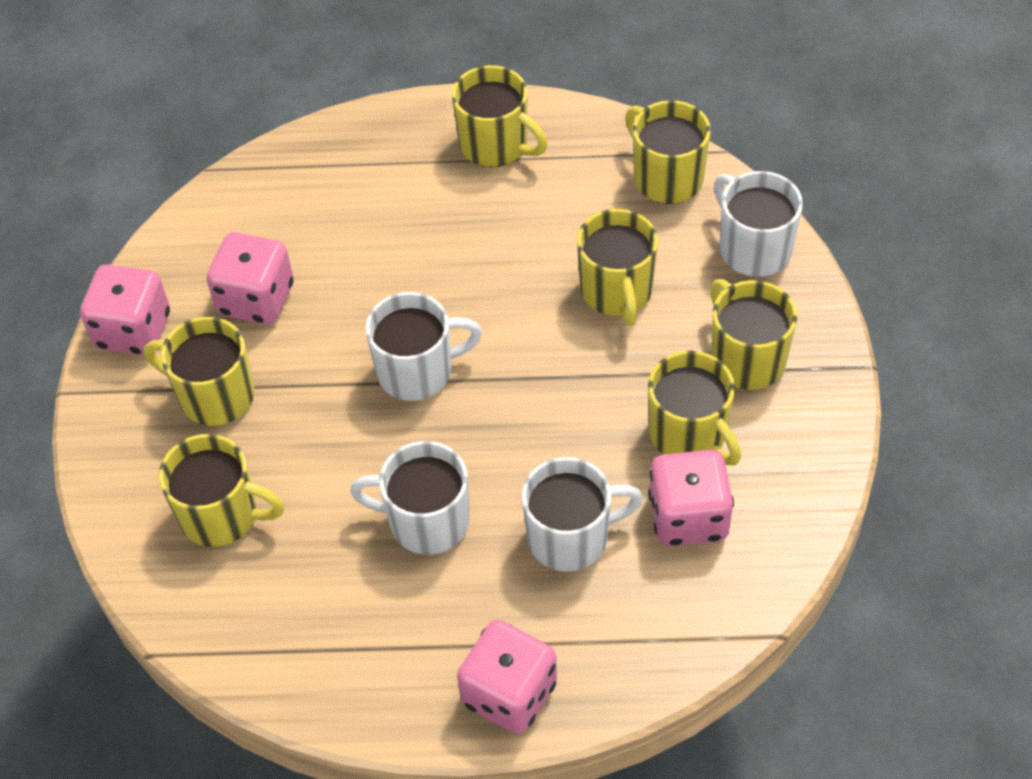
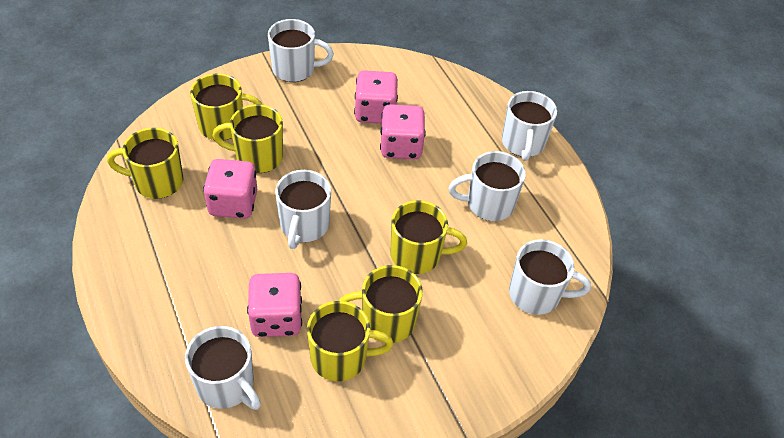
white mug: [350,441,469,555] [365,292,482,401] [521,457,643,572] [714,171,803,277] = 4 -> [185,326,261,410] [268,19,334,82] [275,170,331,249] [448,151,526,221] [502,91,557,161] [509,239,591,315] = 6
yellow mug: [144,317,255,426] [159,434,285,547] [452,65,548,167] [577,209,658,326] [625,100,711,204] [648,351,741,466] [710,279,797,390] = 7 -> [107,128,184,199] [190,73,262,140] [213,104,283,173] [307,301,394,381] [339,265,423,343] [391,200,467,274] = 6

